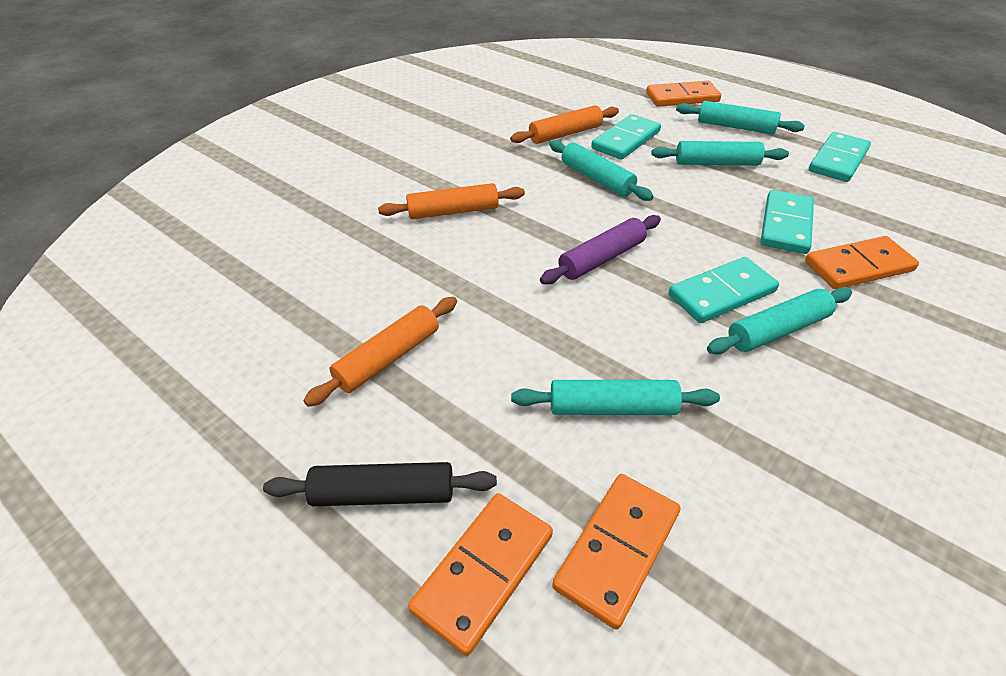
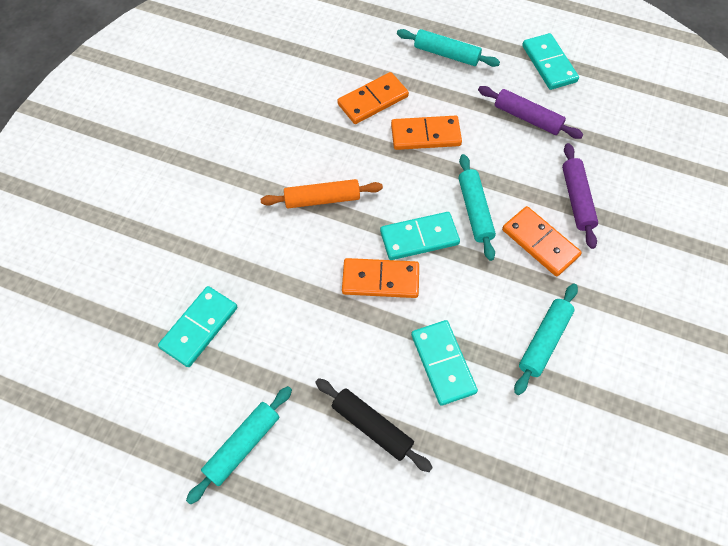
orange rolling pin: [303,297,457,407] [378,183,525,219] [510,105,619,144] = 3 -> [261,179,383,208] = 1
purple rolling pin: [540,215,661,284] = 1 -> [478,86,584,139] [562,143,598,249] = 2
turquoise rolling pin: [511,380,720,415] [549,140,654,201] [651,141,789,166] [676,101,805,134] [707,287,852,355] = 5 -> [186,386,292,505] [397,29,500,67] [459,154,496,261] [514,284,578,395] = 4

